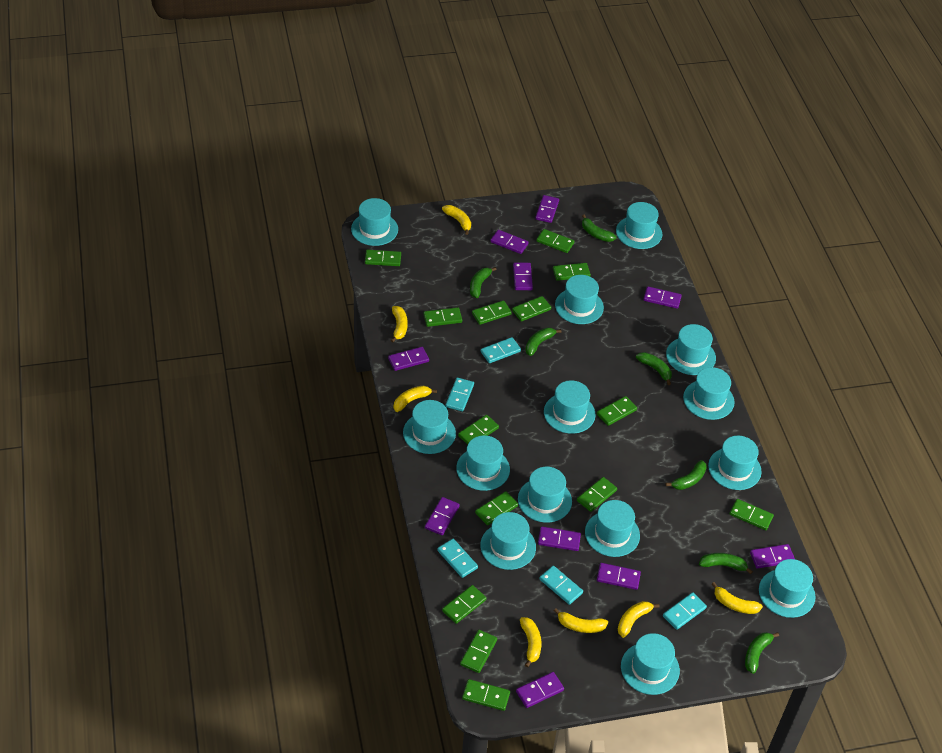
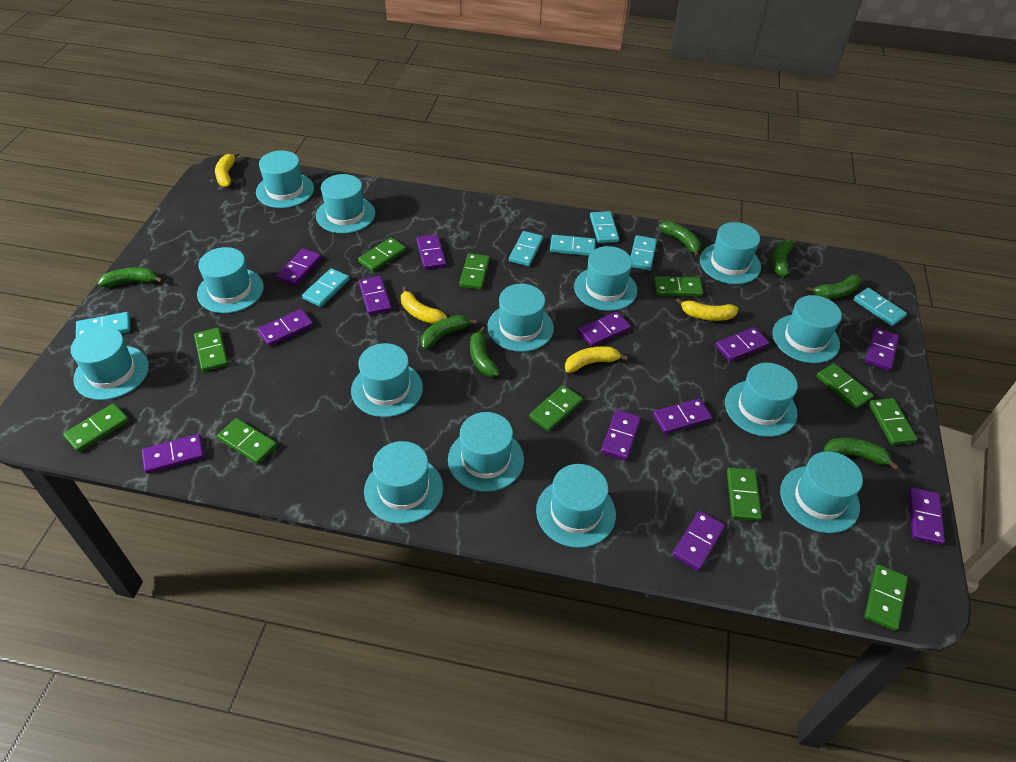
green domino: [365,250,401,266] [424,307,462,327] [442,585,486,624] [458,415,499,445] [460,630,497,673] [462,679,510,711] [472,300,512,325] [475,491,518,525] [512,296,551,322] [536,229,574,253] [553,263,591,281] [577,477,617,512] [597,396,637,426] [730,499,774,530] = 14 -> [63,403,129,452] [194,328,228,372] [217,418,277,464] [358,237,406,272] [459,253,490,290] [529,385,583,431] [654,276,703,296] [727,467,762,521] [816,363,873,409] [865,565,908,631] [869,398,917,445] = 11
purple domino: [388,347,429,371] [425,497,460,535] [491,230,529,254] [513,263,533,290] [516,672,564,708] [535,195,559,223] [538,527,581,551] [597,563,641,590] [643,287,682,309] [750,544,795,569] = 10 -> [142,434,204,474] [257,309,313,346] [276,248,322,286] [359,276,392,315] [416,234,446,269] [578,312,631,347] [601,410,641,460] [653,398,712,434] [672,511,725,571] [715,327,769,361] [865,328,899,370] [908,488,945,545] = 12
turquoise domino: [437,539,478,578] [445,378,474,411] [481,337,521,363] [539,566,583,605] [663,592,707,630] = 5 -> [76,312,130,338] [302,268,349,307] [509,231,543,266] [550,235,596,256] [590,211,619,243] [631,235,657,270] [853,288,907,326] = 7
yellow banana: [391,306,408,343] [394,386,437,412] [442,205,471,235] [520,617,541,667] [554,608,608,633] [618,601,659,638] [712,582,763,614] = 7 -> [215,152,239,187] [401,286,447,324] [565,346,628,373] [676,298,738,321] = 4

